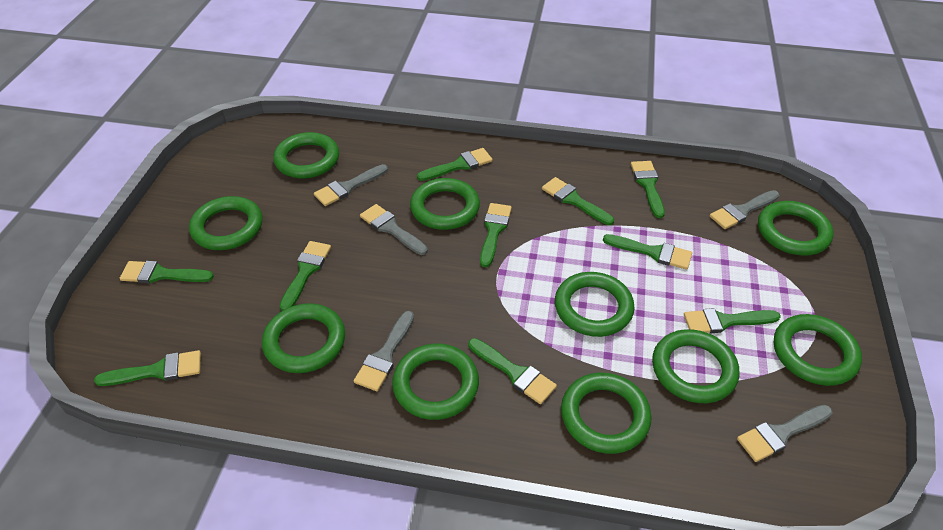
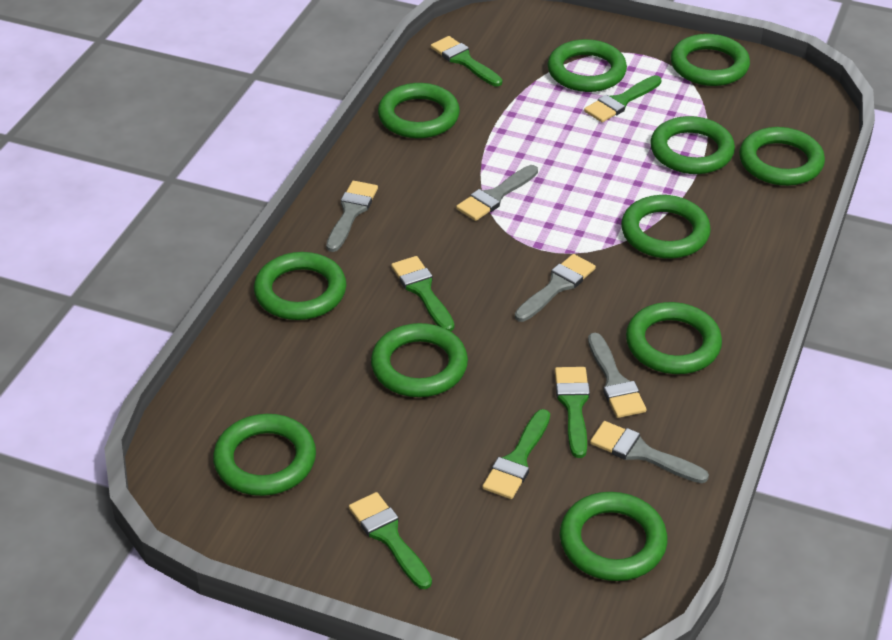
green brush: [94,350,201,386] [120,261,214,283] [280,241,331,311] [417,148,493,181] [468,338,557,404] [480,203,512,267] [542,177,614,225] [603,234,692,270] [631,161,665,218] [684,308,781,333] = 10 -> [349,492,432,589] [391,256,454,331] [431,36,502,86] [482,409,550,499] [555,367,590,458] [584,75,662,122] = 6
green ring: [189,196,263,250] [262,303,345,373] [273,132,339,179] [392,343,479,420] [410,178,480,230] [555,272,635,337] [561,373,652,454] [652,329,739,403] [758,201,834,256] [774,314,862,386] = 10 -> [213,414,316,496] [254,252,346,320] [371,323,468,397] [378,83,460,138] [548,39,627,92] [560,492,667,581] [621,195,711,259] [626,302,722,374] [650,116,735,174] [671,34,750,86] [739,127,825,186] = 11

